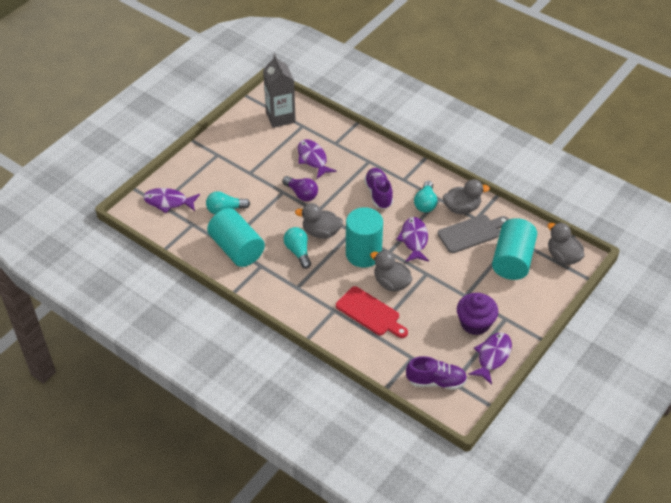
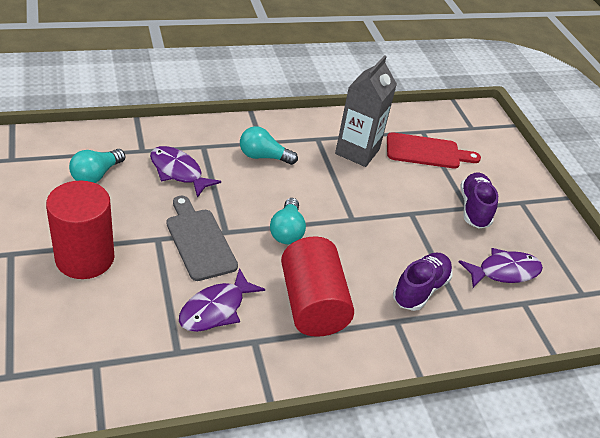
grey duck: [295,203,343,239] [370,250,413,291] [443,179,490,214] [548,223,584,265] = 4 -> none = 0
purple cupcake: [457,293,498,335] = 1 -> none = 0
purple fish: [143,188,200,213] [298,139,337,179] [396,217,429,262] [468,332,512,385] = 4 -> [150,146,221,198] [179,268,265,332] [459,248,543,288] = 3
purple light bulb: [282,176,318,201] = 1 -> none = 0
red cylinder: none = 0 -> [46,181,115,279] [281,236,354,337] = 2
turquoise cylinder: [207,208,265,267] [346,207,383,268] [492,218,537,280] = 3 -> none = 0

